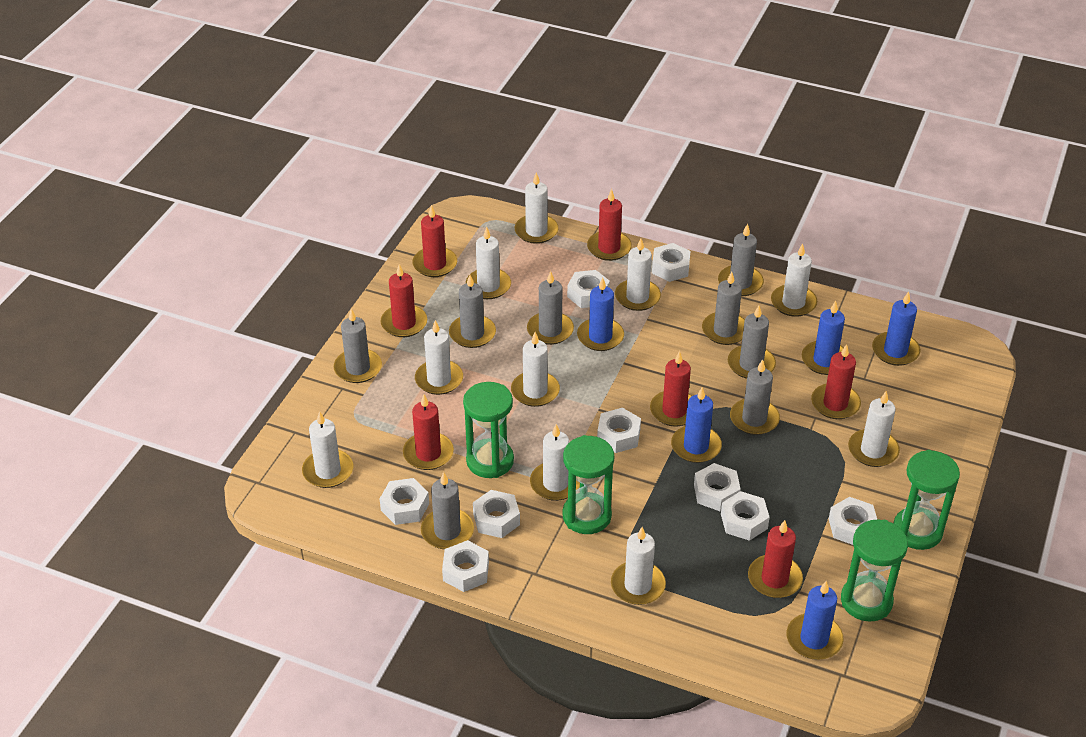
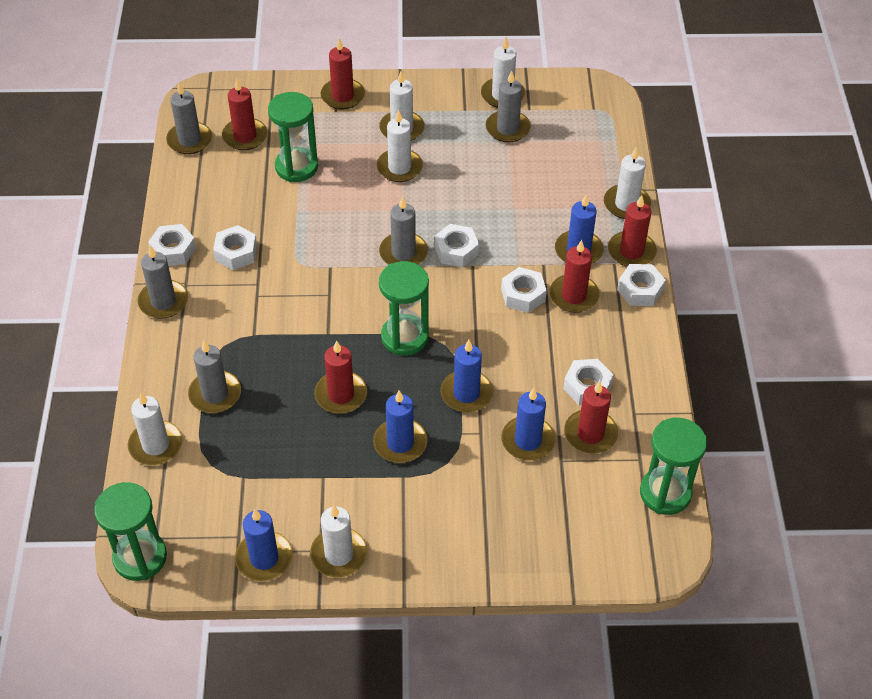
grey candle: [334,309,382,383] [421,472,474,549] [449,275,496,348] [527,271,574,345] [702,272,745,345] [718,223,764,296] [728,306,776,379] [730,359,780,435] = 8 -> [137,246,188,319] [166,83,212,154] [188,341,241,413] [379,196,428,264] [486,71,531,143] = 5
red candle: [380,264,427,337] [403,394,454,470] [412,205,457,277] [587,189,632,261] [650,351,692,427] [748,520,803,598] [811,344,861,419] = 7 -> [222,79,267,150] [314,340,367,414] [321,38,365,109] [549,240,599,313] [564,381,618,454] [608,195,657,267] = 6
white candle: [302,411,353,488] [415,320,463,395] [466,227,511,299] [511,332,560,407] [515,172,558,244] [530,424,580,501] [611,527,666,605] [615,239,661,311] [771,243,817,317] [848,391,900,467] = 10 -> [128,393,183,465] [310,505,368,578] [377,110,423,182] [379,71,425,141] [481,37,525,108] [604,147,651,219] = 6
white nut: [380,478,429,525] [442,540,489,592] [473,490,520,538] [567,270,610,308] [597,408,641,453] [652,243,690,282] [694,463,741,511] [721,491,770,541] [829,497,877,545] = 9 -> [148,224,196,266] [213,225,257,270] [435,224,479,267] [501,267,547,313] [563,359,613,405] [617,264,666,306] = 6

